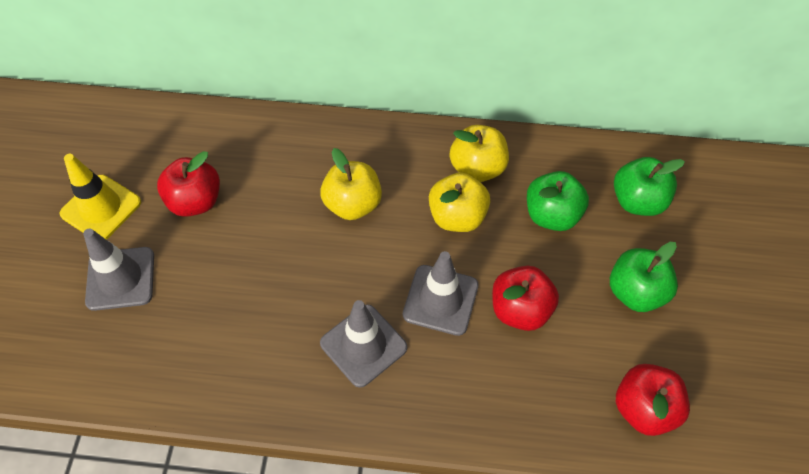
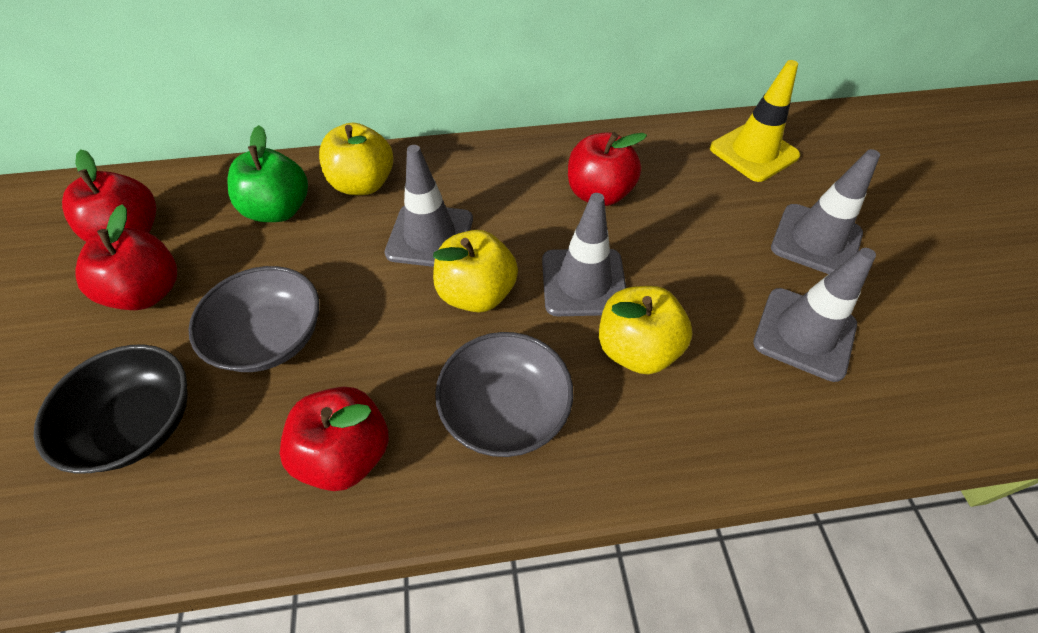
black bowl: none = 0 -> [34,344,188,474] = 1
green apple: [527,171,589,231] [610,242,678,312] [614,157,685,216] = 3 -> [227,125,308,222] = 1
grey bowl: none = 0 -> [188,266,320,372] [435,332,573,457] = 2
grey traffic cone: [83,229,154,311] [320,300,407,388] [403,251,478,336] = 3 -> [385,145,473,267] [542,193,626,316] [753,248,876,382] [771,149,880,274] = 4
red apple: [157,151,220,217] [492,266,559,331] [616,364,690,436] = 3 -> [62,150,156,242] [75,204,177,310] [280,387,389,491] [568,132,647,206] = 4

